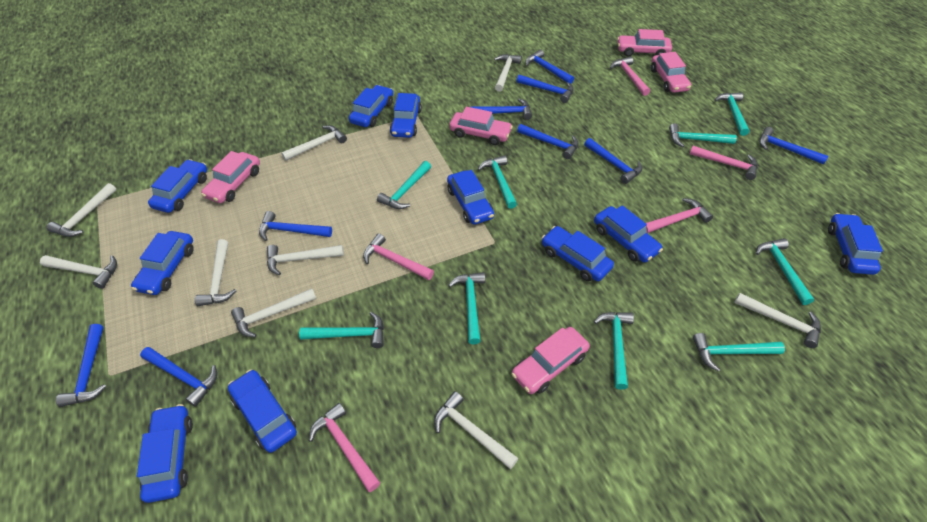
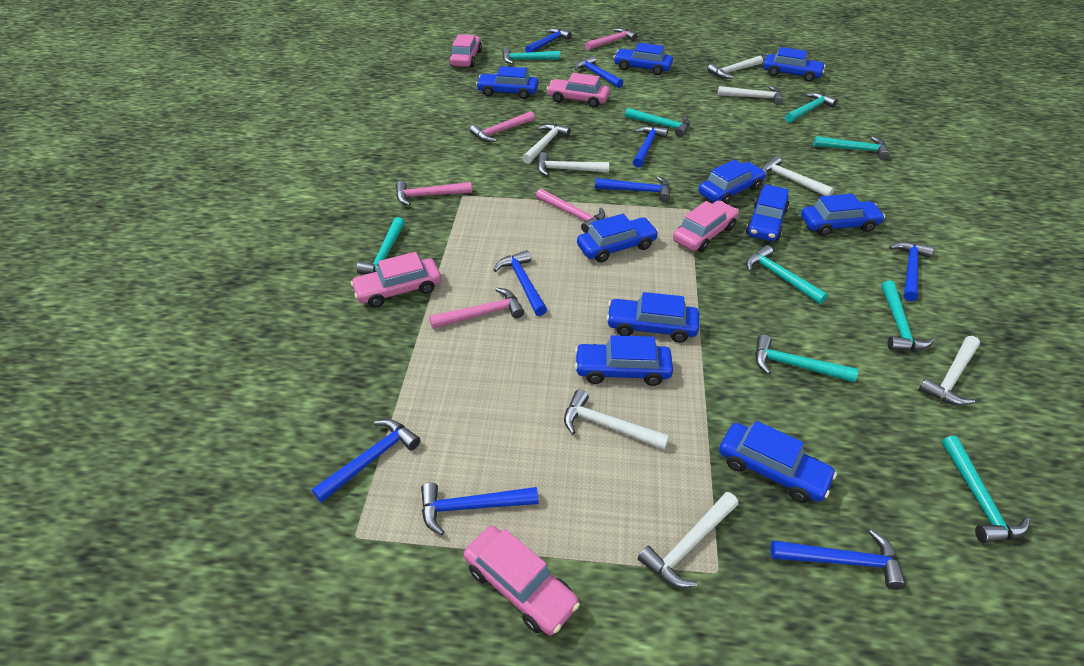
white hammer: [40,255,117,289] [47,183,116,237] [195,239,236,306] [231,288,316,337] [267,245,344,275] [281,125,347,161] [434,391,518,469] [494,54,522,92] [734,293,821,348] = 9 -> [522,124,571,164] [537,152,609,176] [564,389,669,450] [638,492,738,588] [707,56,763,79] [718,86,783,105] [761,156,834,196] [918,336,980,406] = 8

